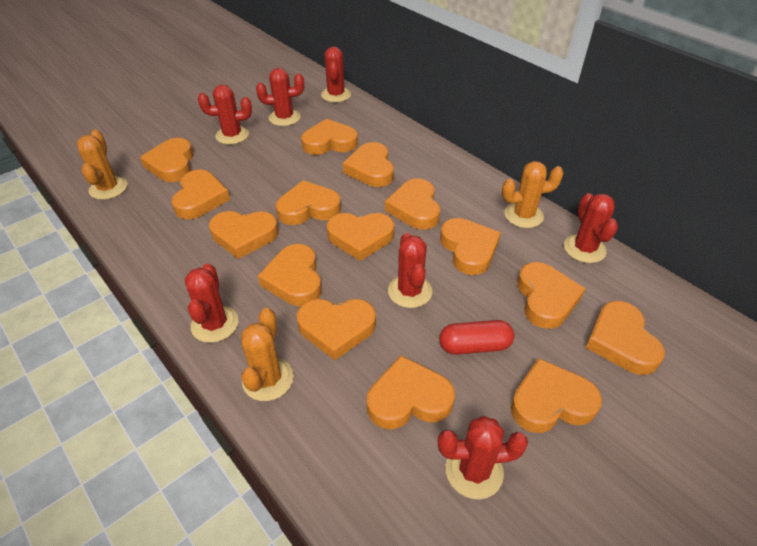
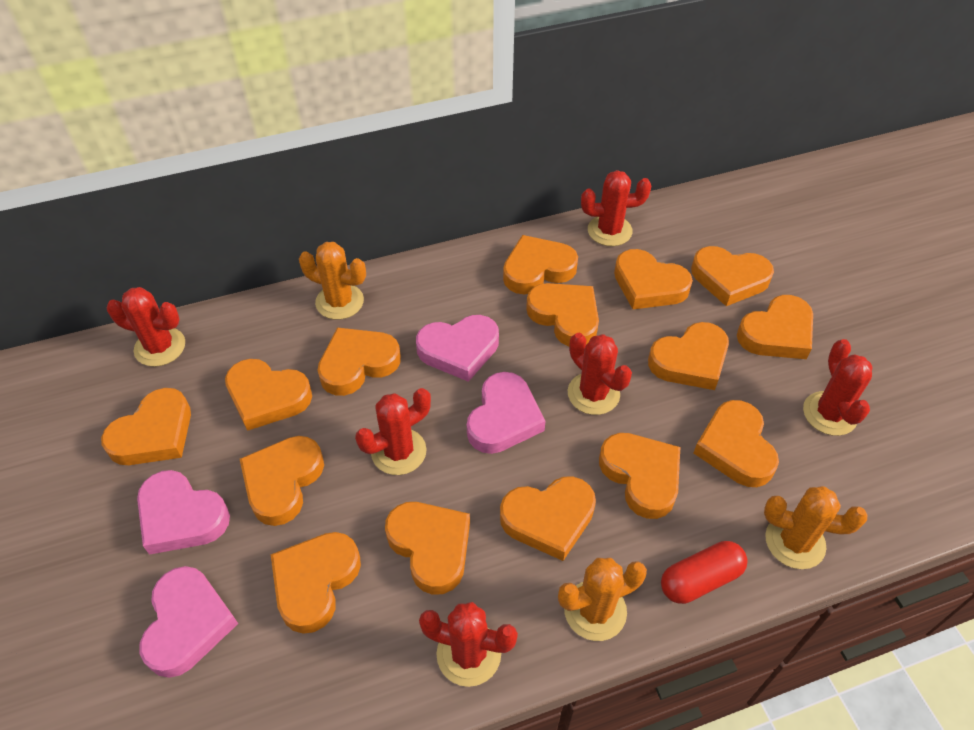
pink heart: none = 0 -> [137,470,230,555] [139,566,238,678] [416,315,499,382] [467,372,545,454] = 4
red cactus: [185,264,238,343] [198,85,252,145] [256,68,304,126] [321,46,351,103] [388,233,433,308] [438,416,528,499] [564,193,618,263] = 7 -> [107,287,185,367] [355,388,431,475] [419,602,518,687] [568,333,632,415] [581,170,651,246] [803,339,872,436] = 6

